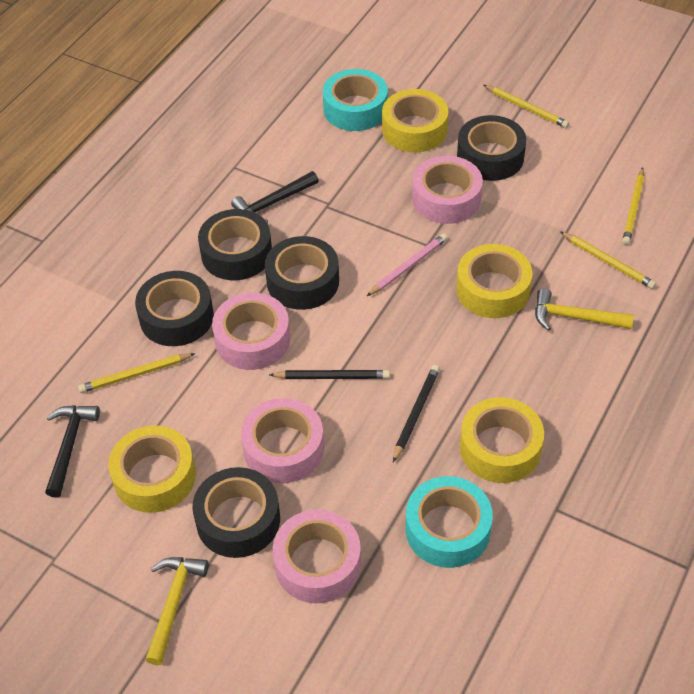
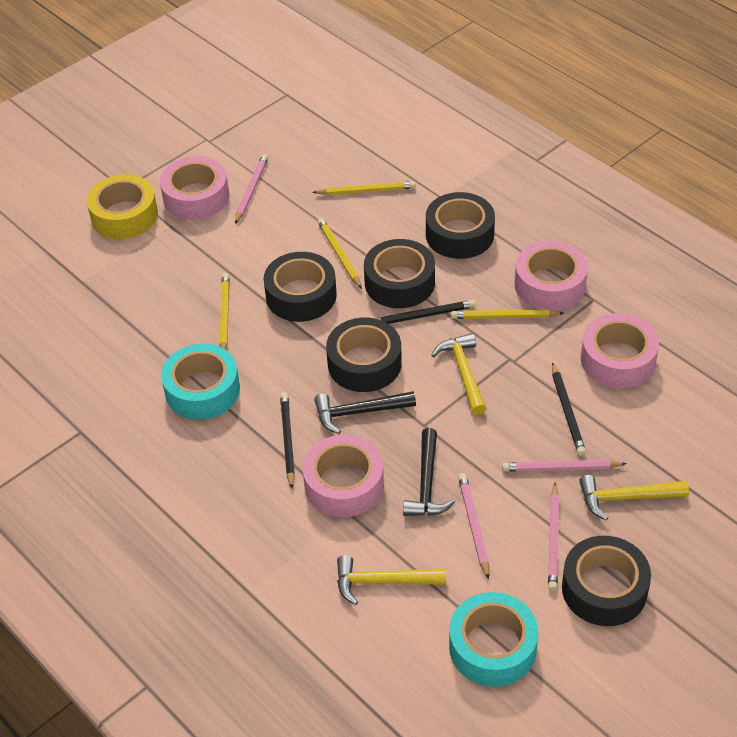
black pencil: [269,370,390,379] [393,365,440,462] = 2 -> [280,392,295,489] [377,300,476,324] [552,362,586,456] = 3
pink pencil: [367,234,448,296] = 1 -> [235,154,268,224] [458,473,489,580] [502,460,627,472] [548,482,559,591] = 4
yellow hammer: [145,557,209,666] [535,288,634,331] = 2 -> [337,555,446,605] [432,333,487,415] [579,475,689,521] = 3
yellow tape: [109,425,196,513] [382,89,449,153] [456,244,532,318] [460,397,544,483] = 4 -> [87,174,158,239] = 1

